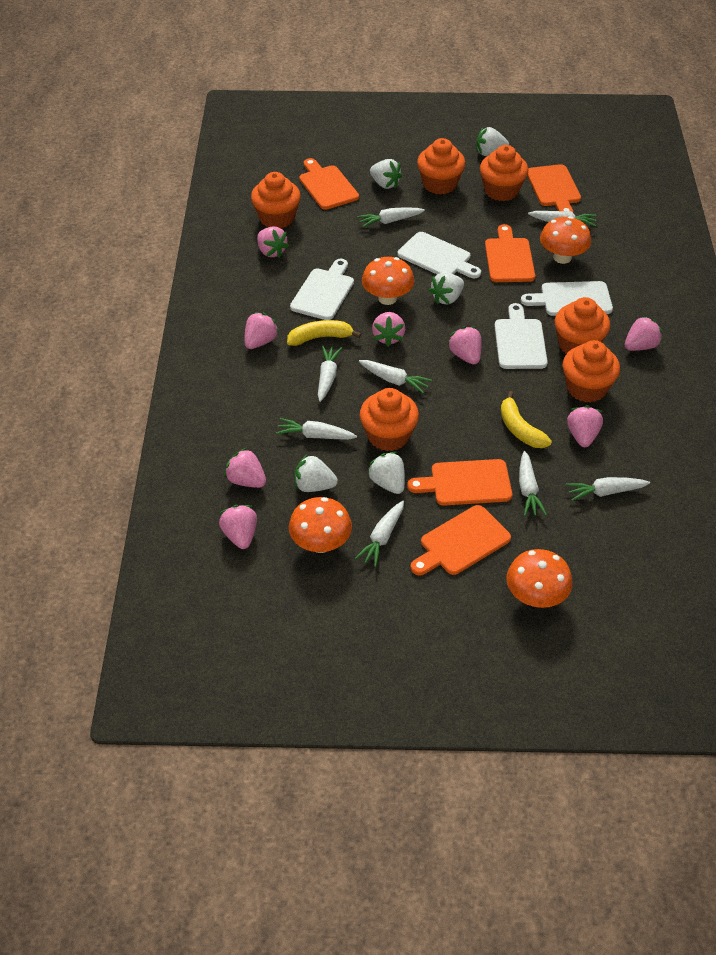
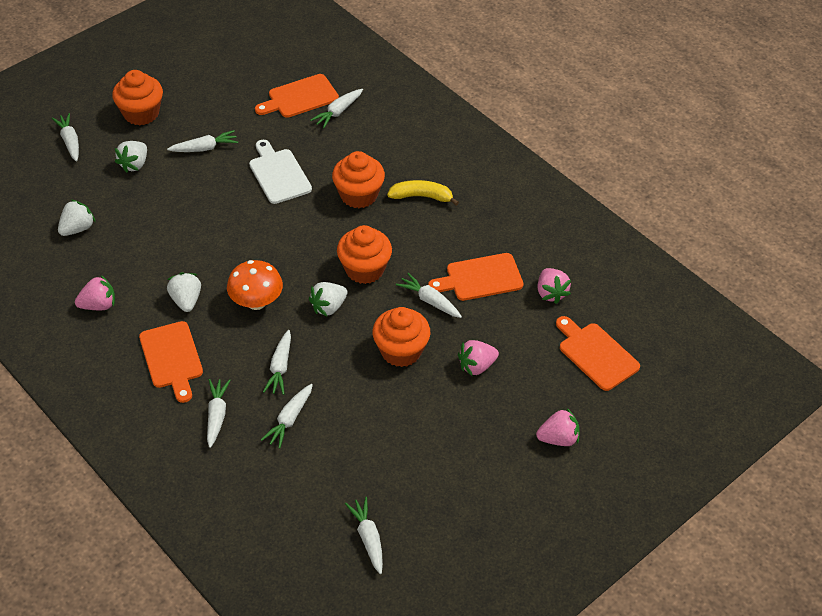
orange cupcake: [251,172,301,229] [360,388,419,451] [417,138,466,194] [480,145,528,201] [555,297,610,354] [563,340,620,403] = 6 -> [112,70,163,126] [332,151,385,208] [337,225,392,284] [372,307,430,367] = 4
orange cutting board: [299,158,359,210] [407,459,512,506] [411,505,511,575] [485,224,535,282] [527,164,581,212] = 5 -> [139,321,203,403] [255,74,339,118] [428,253,523,301] [556,316,640,391] = 4
orange mushroom: [289,497,352,553] [362,257,414,305] [506,549,572,608] [540,216,591,264] = 4 -> [227,260,283,310] = 1
pink strawberry: [219,505,257,549] [224,448,266,488] [244,312,280,349] [257,226,289,258] [372,312,405,347] [447,326,482,364] [567,405,603,447] [625,316,662,351] = 8 -> [75,275,115,310] [458,340,499,376] [536,408,580,446] [537,268,571,304] = 4
white cutting board: [290,259,354,320] [398,232,481,278] [494,303,548,369] [521,281,613,316] = 4 -> [249,140,312,204] = 1
white strawberry: [295,454,338,492] [367,452,405,494] [370,159,402,189] [429,272,464,304] [476,127,509,156] = 5 -> [58,199,95,236] [115,141,147,173] [167,272,201,312] [309,282,348,316] = 4
yellow banana: [287,320,361,346] [501,391,552,448] = 2 -> [387,180,459,206] = 1

